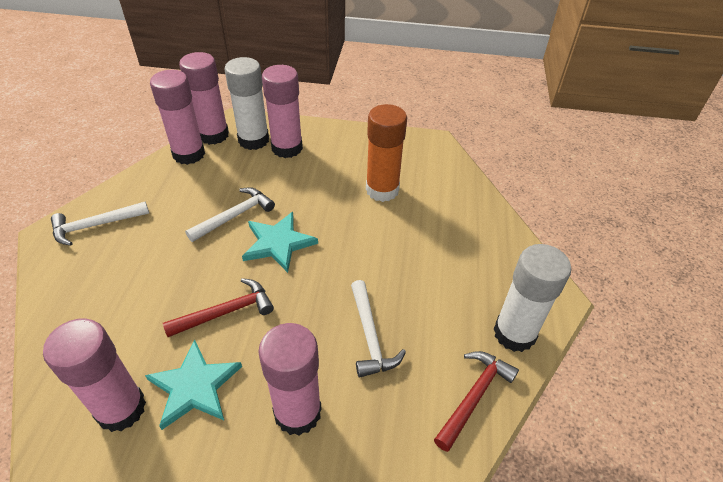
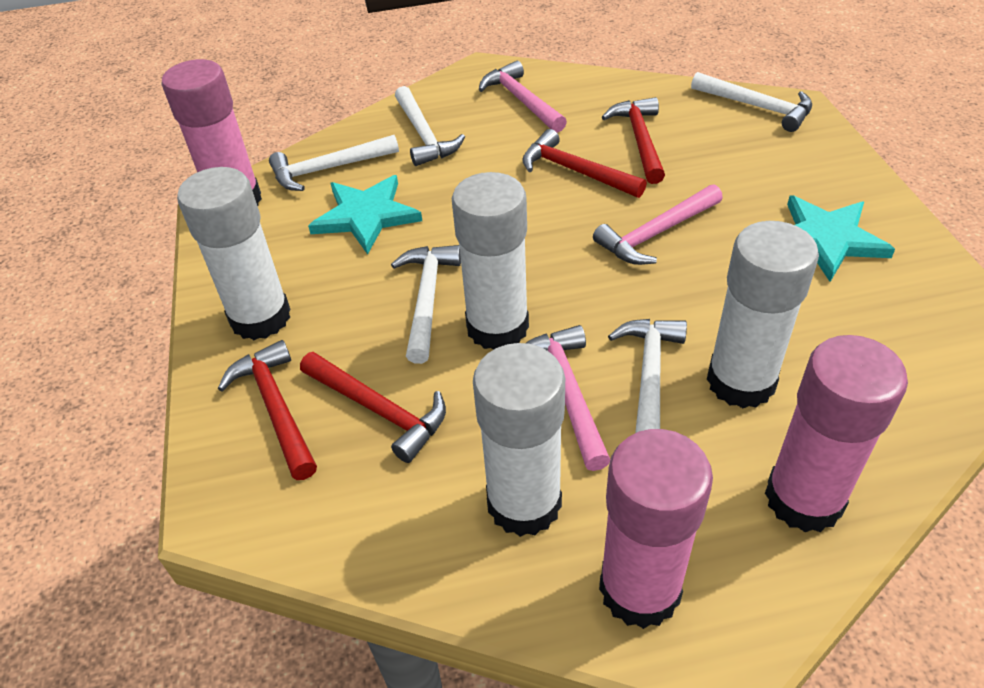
orange glue stick: [366,104,407,202] = 1 -> none = 0
pink glue stick: [43,319,146,432] [150,70,205,165] [179,52,229,145] [258,323,322,436] [262,65,303,158] = 5 -> [161,59,262,206] [599,429,713,629] [765,335,908,532] = 3
pink hammer: none = 0 -> [479,61,567,133] [526,325,611,471] [593,184,723,265] = 3
red hammer: [163,278,274,337] [434,351,519,452] = 2 -> [218,340,317,480] [300,352,446,463] [522,129,647,198] [602,97,665,184] = 4
white glue stick: [224,57,269,150] [493,244,571,352] = 2 -> [177,167,291,340] [452,172,529,349] [473,343,565,537] [707,221,819,408] = 4
white hammer: [51,201,149,246] [185,187,275,242] [351,280,406,378] = 3 -> [269,135,399,191] [391,245,461,364] [395,86,465,166] [608,319,687,433] [691,72,812,132] = 5

